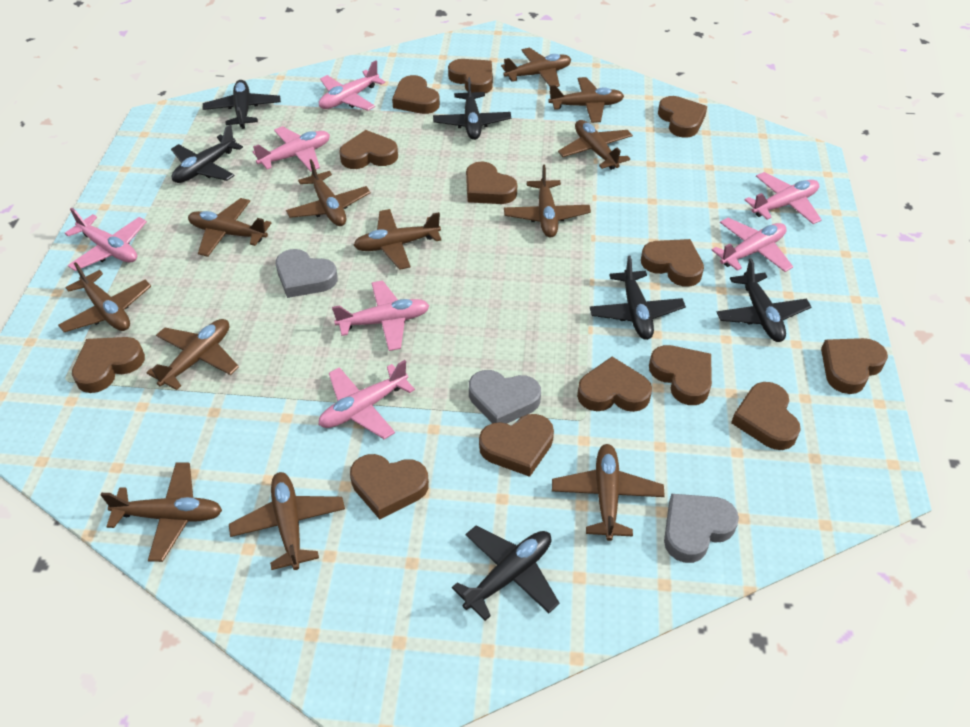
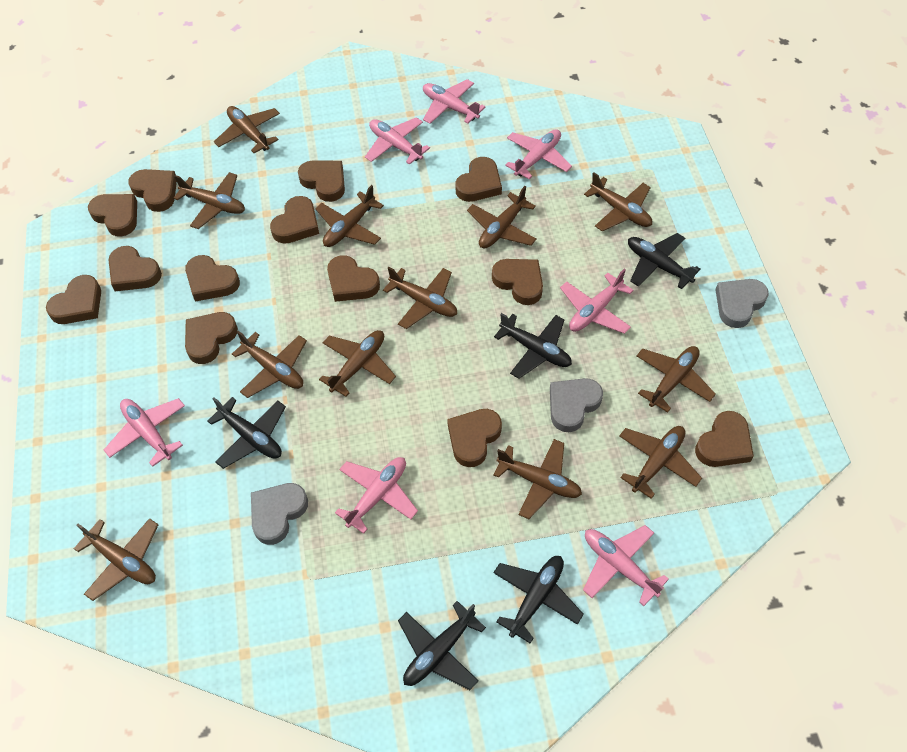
black plane: [171,125,243,183] [203,80,281,129] [433,77,511,140] [452,526,559,621] [590,256,686,340] [717,258,811,342] = 6 -> [207,397,286,469] [398,601,486,690] [493,556,584,643] [494,313,572,379] [628,233,701,289] = 5

